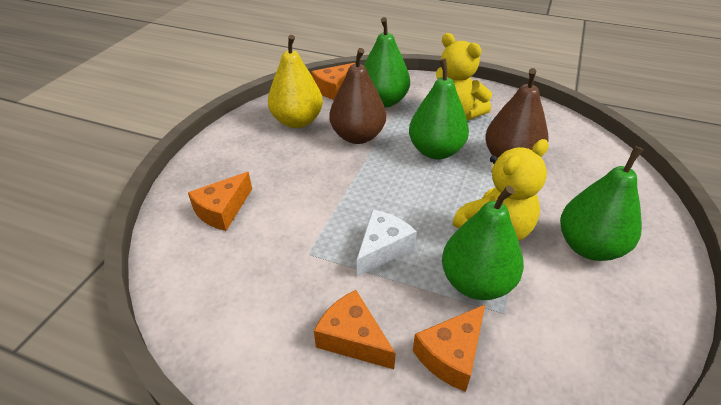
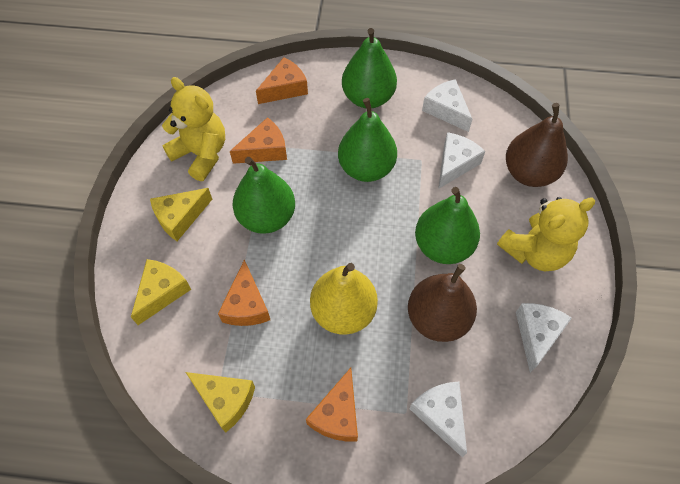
white cheese: [357,209,417,277] = 1 -> [409,382,467,457] [422,79,472,132] [438,132,485,189] [516,303,572,373] = 4
yellow cheese: none = 0 -> [131,259,191,325] [150,188,212,241] [186,372,255,432] = 3

